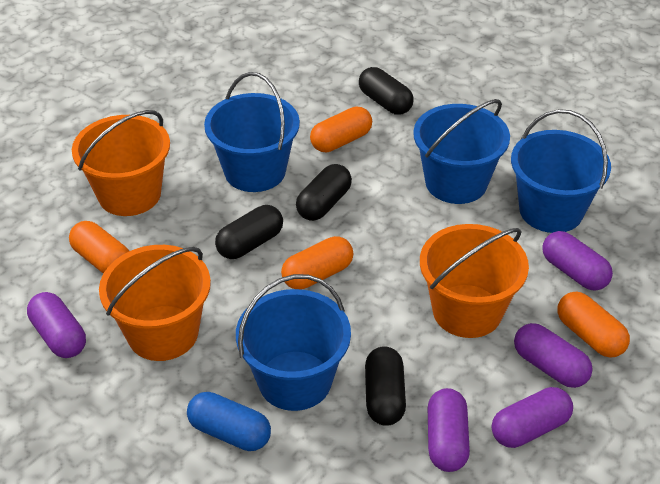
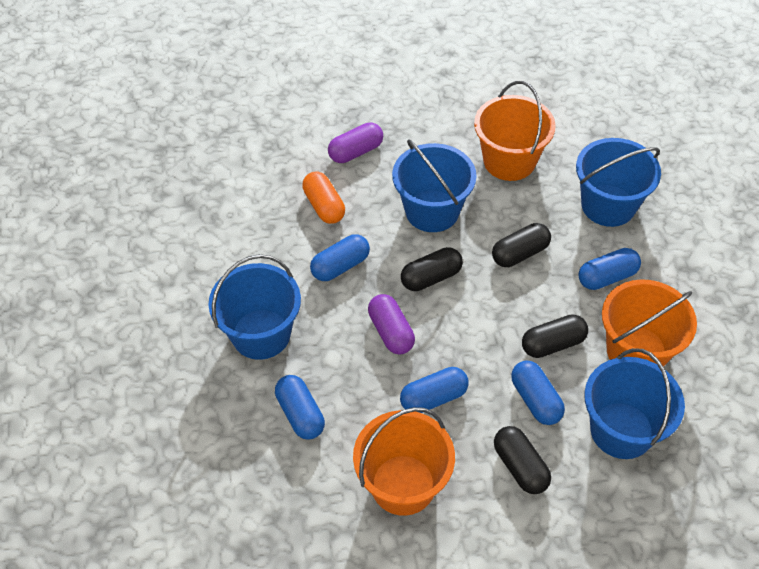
blue capsule: [187,392,271,451] = 1 -> [275,375,325,440] [310,234,370,281] [400,367,469,413] [511,360,565,425] [578,248,641,290] = 5
orange capsule: [69,221,129,273] [281,236,354,289] [310,106,372,153] [557,291,630,358] = 4 -> [302,172,345,224] = 1
purple capsule: [27,292,86,358] [428,388,470,472] [492,387,573,448] [514,323,593,388] [542,231,613,291] = 5 -> [328,122,383,163] [368,294,415,355] = 2

